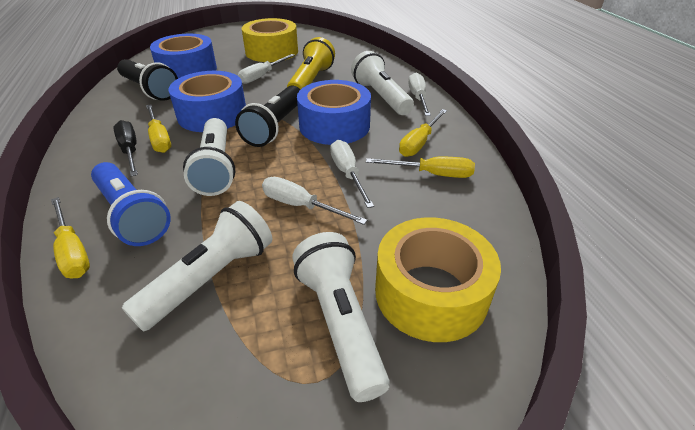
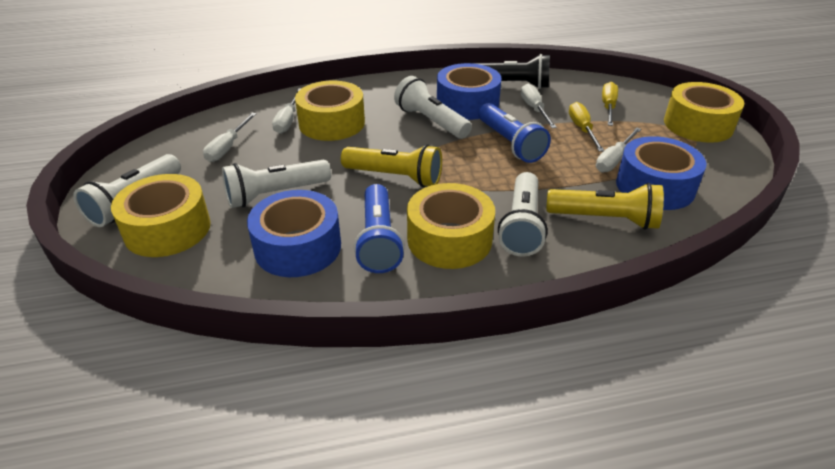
black flashlight: [117,59,178,101] [235,86,300,147] = 2 -> [472,54,550,89] = 1
black screwdriver: [113,120,138,177] = 1 -> none = 0
blue flashlight: [91,162,171,246] = 1 -> [354,184,405,273] [478,103,551,163] = 2
yellow flashlight: [287,37,335,90] = 1 -> [341,144,442,187] [546,183,664,230] = 2
yellow screwdriver: [51,197,90,278] [146,104,171,153] [366,157,475,178] [399,109,447,157] = 4 -> [569,102,604,152] [602,82,618,126] = 2
yellow tape: [242,18,298,62] [375,218,501,342] = 2 -> [111,174,211,257] [295,81,365,141] [407,183,495,269] [664,82,744,143] = 4

